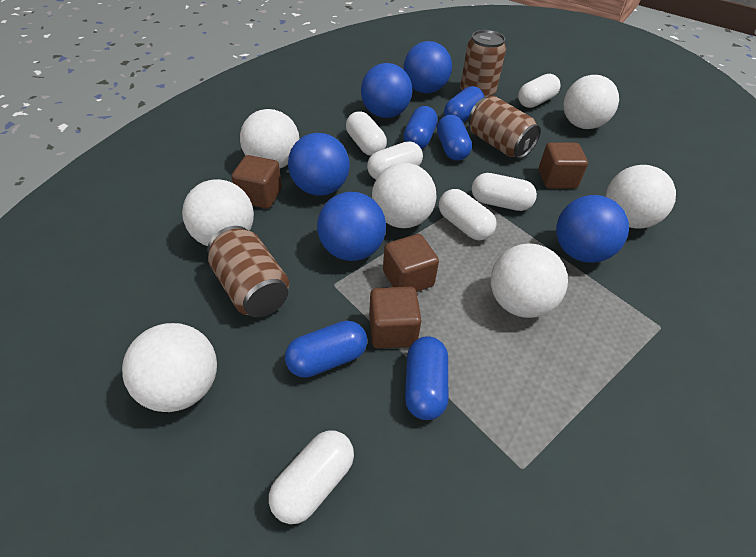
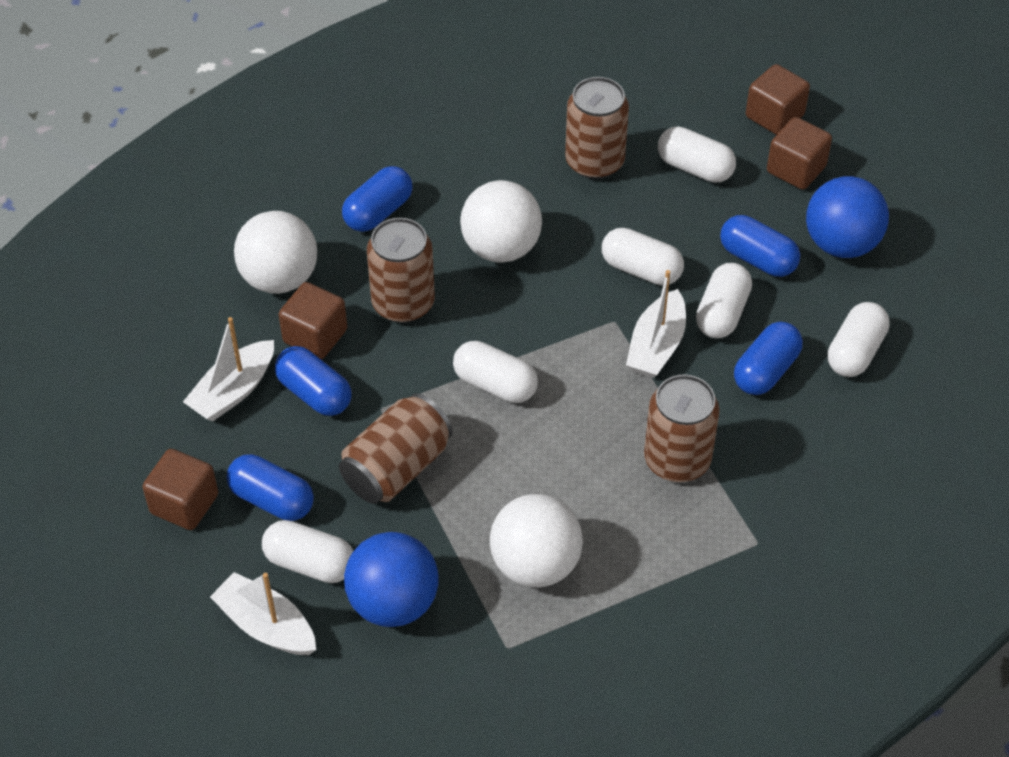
blue ball: [288,133,350,195] [317,192,386,261] [361,63,412,118] [404,41,452,93] [556,195,629,263] = 5 -> [344,532,439,627] [806,176,889,258] = 2
brown can: [207,226,289,317] [460,30,506,97] [468,96,541,159] = 3 -> [339,393,453,504] [367,218,435,323] [565,77,629,179] [644,374,720,482] = 4
white ball: [122,323,217,412] [182,179,254,246] [240,109,299,168] [372,163,437,228] [491,243,568,318] [563,75,619,129] [605,165,676,229] = 7 -> [234,211,317,294] [460,180,542,263] [490,494,583,588] = 3
white boat: none = 0 -> [183,317,274,421] [210,572,316,655] [626,270,686,378] = 3

